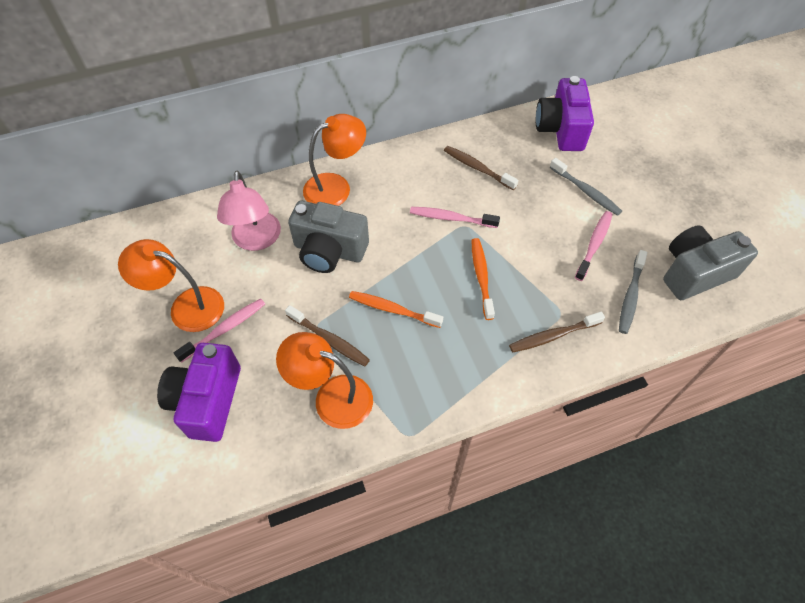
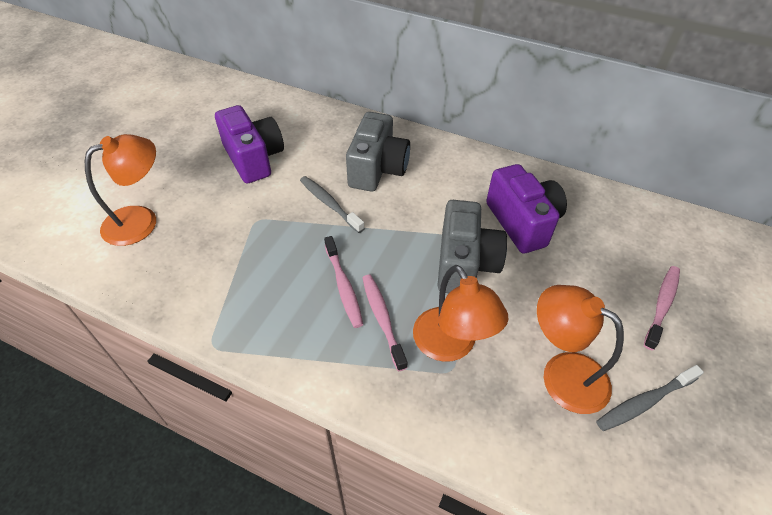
brown toothbrush: [285,305,370,366] [444,146,518,190] [509,312,605,353] = 3 -> none = 0
orange toothbrush: [349,291,443,328] [472,238,495,320] = 2 -> none = 0
pink lamp: [217,171,281,251] = 1 -> none = 0

